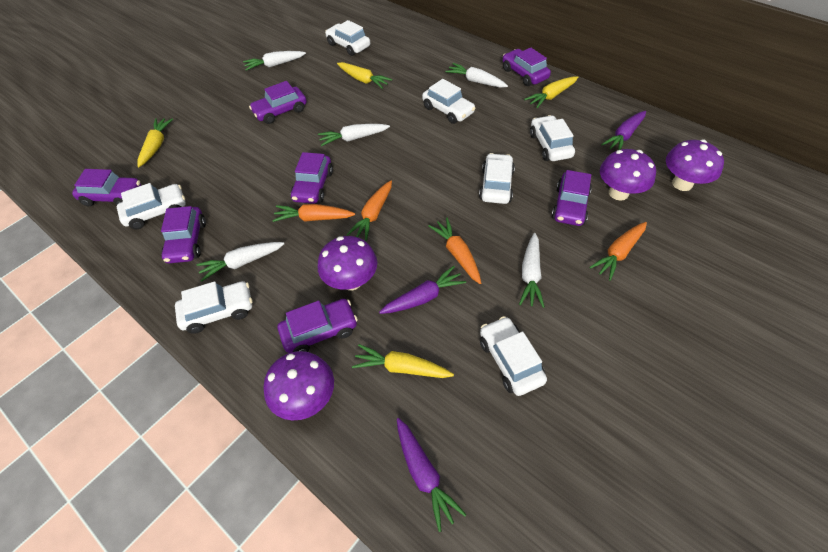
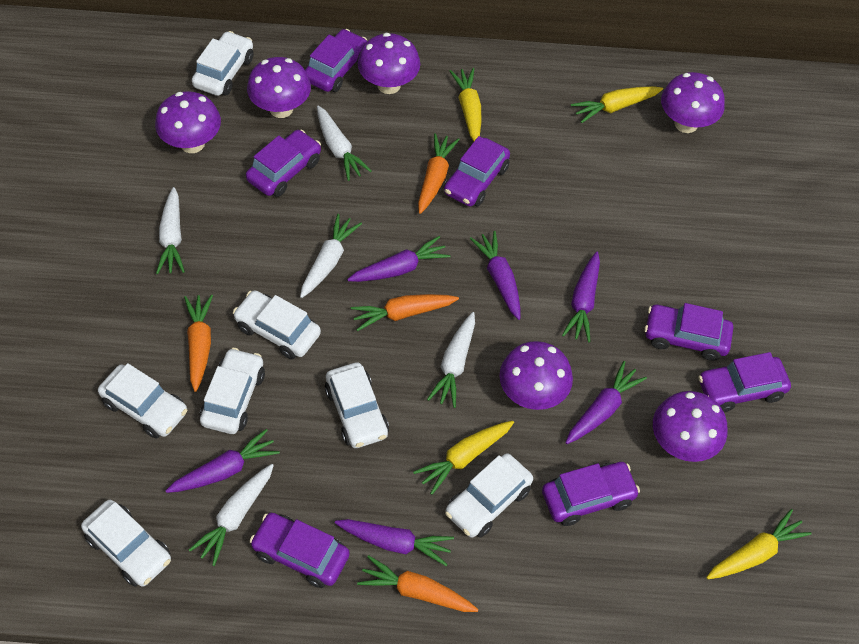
purple carrot: [379,266,466,314] [397,418,467,532] [601,111,646,150] = 3 -> [165,429,280,493] [335,519,454,566] [347,236,451,282] [470,231,521,320] [562,252,600,342] [565,361,647,444] = 6
purple mushroom: [263,351,334,420] [317,236,377,291] [600,149,656,201] [666,140,724,191] = 4 -> [155,91,221,153] [247,57,311,118] [358,33,420,94] [499,341,573,410] [653,391,727,462] [661,72,725,133] = 6

